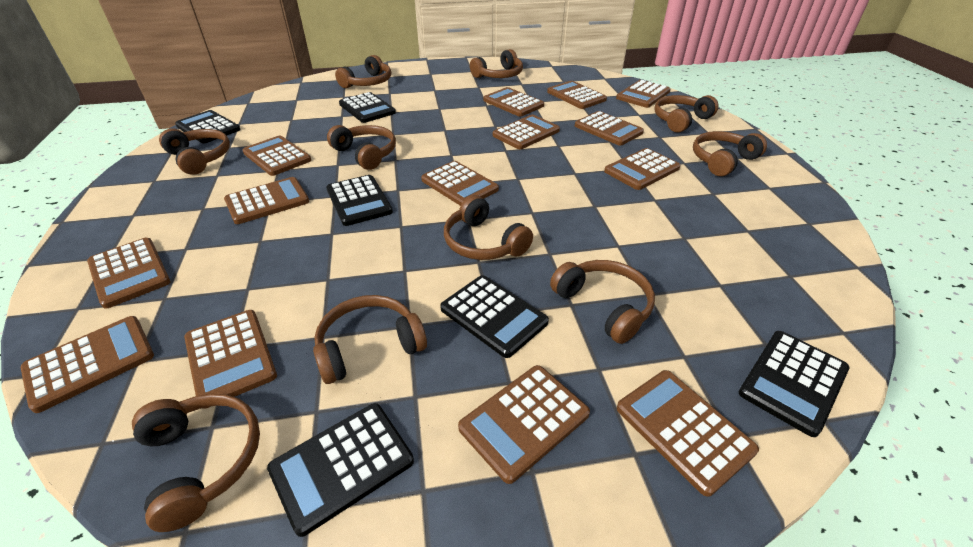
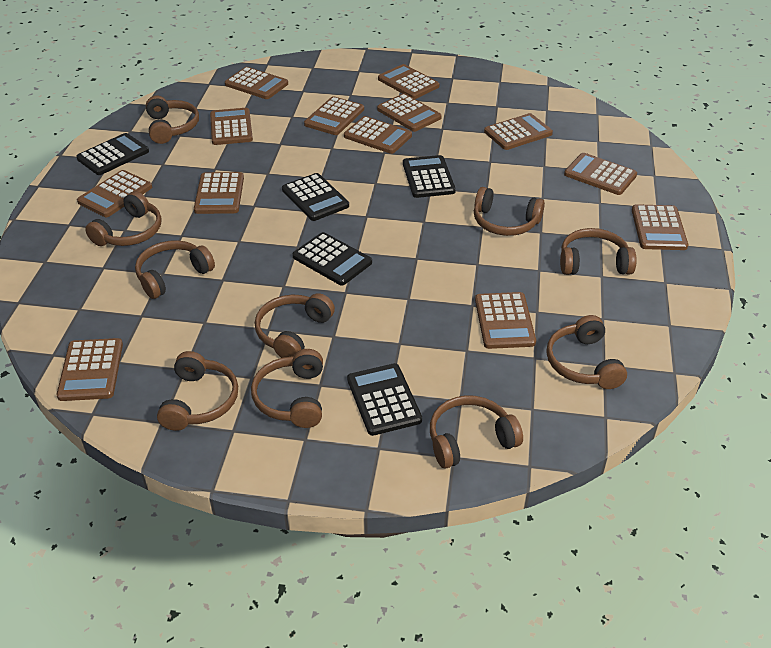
black calculator: [175,110,240,143] [267,403,414,537] [326,175,393,226] [339,92,396,123] [440,275,549,358] [739,331,849,437] = 6 -> [76,133,149,175] [282,173,349,221] [293,232,372,285] [347,363,422,436] [403,155,456,198] = 5
brown calculator: [21,316,154,413] [87,238,171,309] [184,310,277,409] [224,177,309,224] [243,136,311,176] [421,161,499,206] [458,365,590,484] [483,87,544,117] [493,115,560,149] [547,81,607,109] [575,111,644,146] [604,148,680,190] [616,80,670,108] [617,370,759,497] = 14 -> [56,338,123,401] [77,170,152,217] [194,172,244,214] [210,108,253,145] [225,67,288,99] [304,96,364,135] [344,116,412,154] [377,93,442,132] [378,64,440,99] [475,292,536,349] [484,113,553,150] [564,153,637,195] [632,204,688,250] = 13

